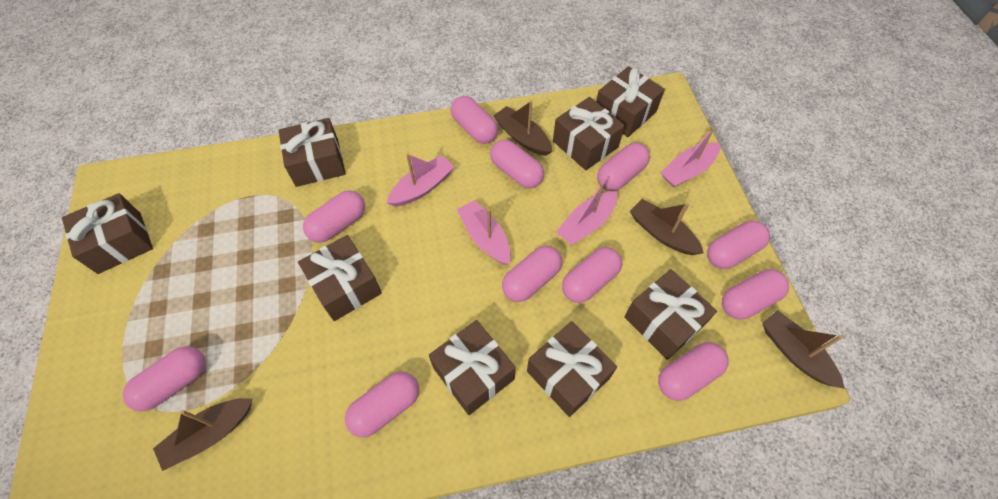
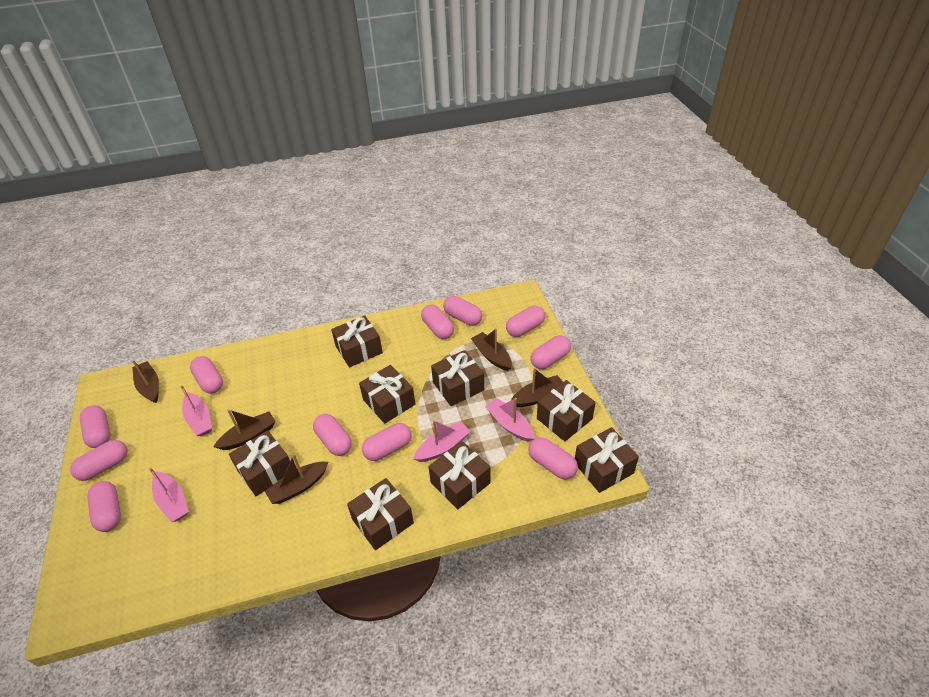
brown boat: [153,398,252,471] [493,101,552,156] [630,199,704,255] [762,310,845,389] = 4 -> [132,360,159,403] [213,409,276,450] [264,454,328,504] [471,328,512,371] [511,368,563,407] = 5

